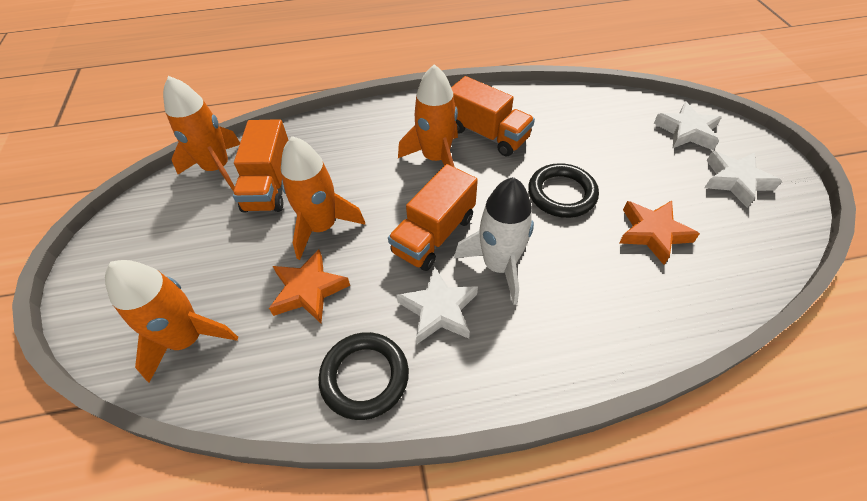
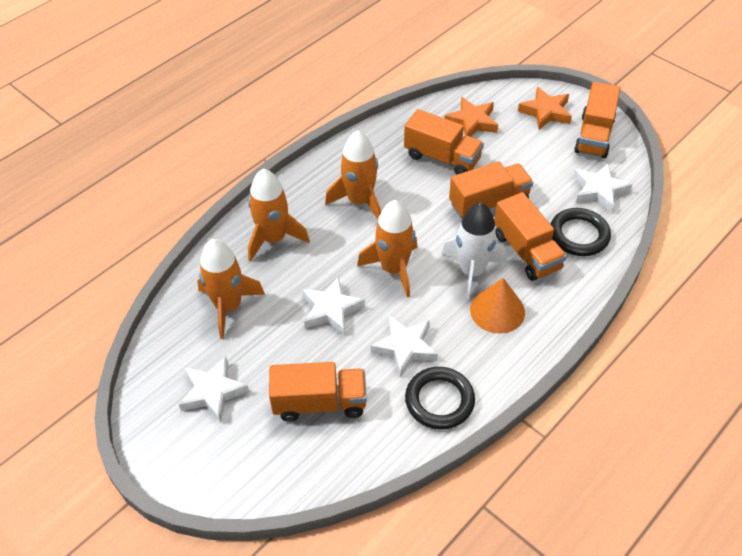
orange cone: none = 0 -> [470,278,525,334] = 1
orange truck: [233,119,288,213] [388,164,478,271] [451,76,535,156] = 3 -> [269,362,367,422] [404,109,484,174] [449,161,533,218] [494,192,567,281] [574,82,621,158] = 5
white star: [397,267,478,344] [654,101,722,150] [704,151,782,208] = 3 -> [179,357,249,423] [302,276,365,335] [371,315,438,377] [573,164,633,213] = 4

